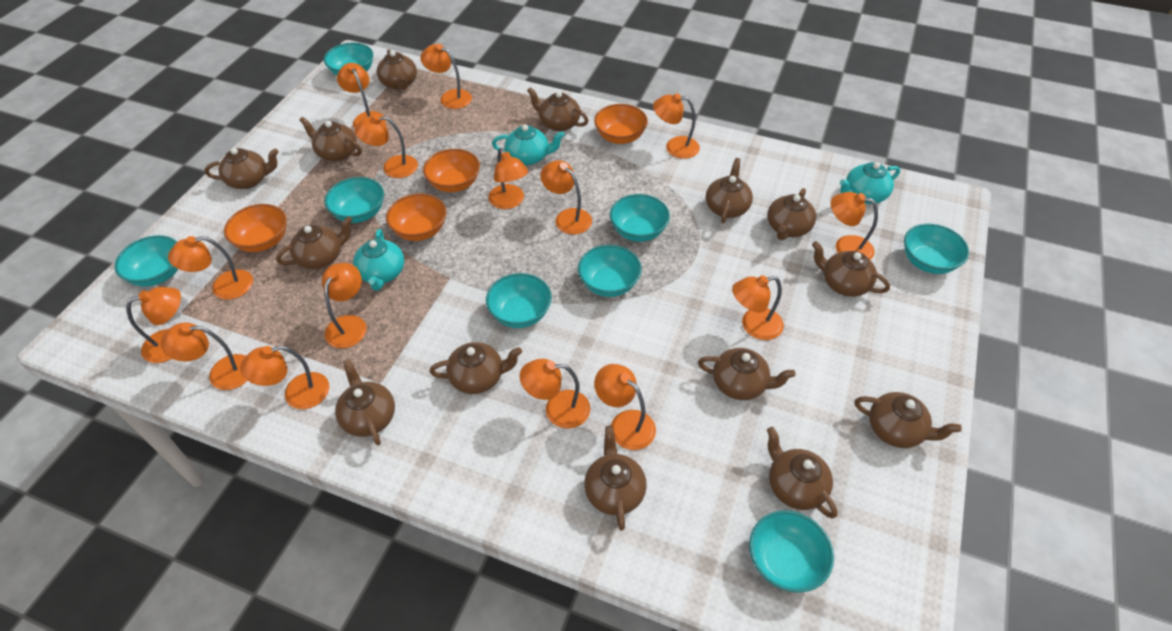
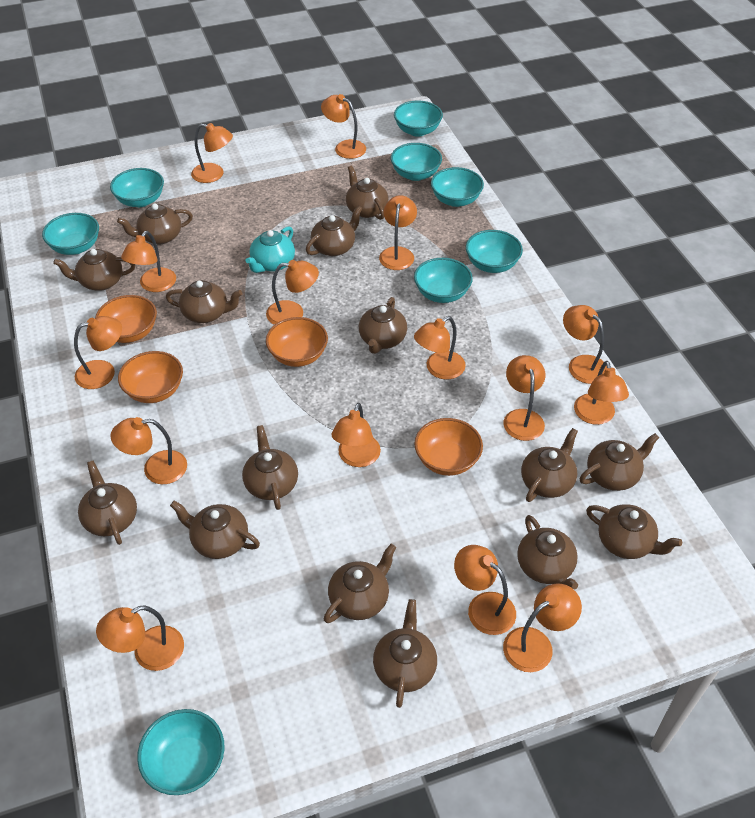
brown teapot: [204,148,279,189] [276,216,353,269] [299,117,362,162] [335,359,395,446] [377,49,417,90] [430,342,522,394] [527,87,589,131] [584,426,647,531] [698,348,796,400] [706,158,753,223] [767,188,816,240] [767,427,838,519] [812,241,890,297] [855,392,962,448] = 14 -> [53,249,135,291] [78,461,137,545] [117,203,193,244] [166,280,243,323] [170,501,260,559] [242,425,298,510] [306,206,363,256] [324,544,396,623] [346,166,389,220] [359,297,407,354] [373,599,437,708] [517,515,578,589] [521,428,578,502] [580,433,659,491] [586,504,682,559] = 15
turquoise teapot: [353,229,404,291] [492,125,565,165] [840,162,900,204] = 3 -> [246,226,295,273] = 1

